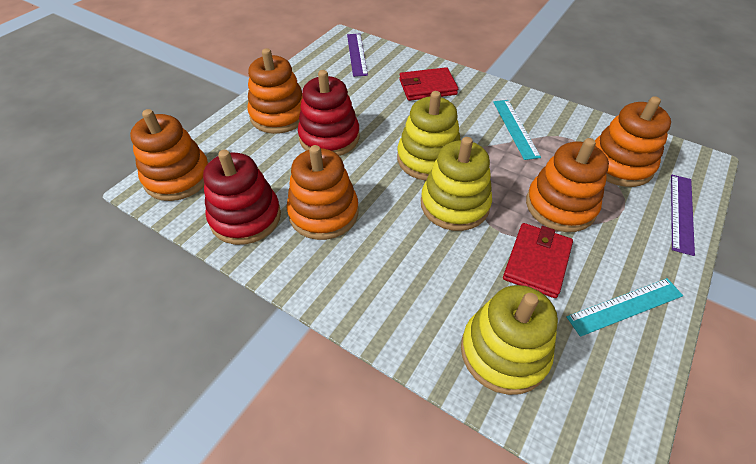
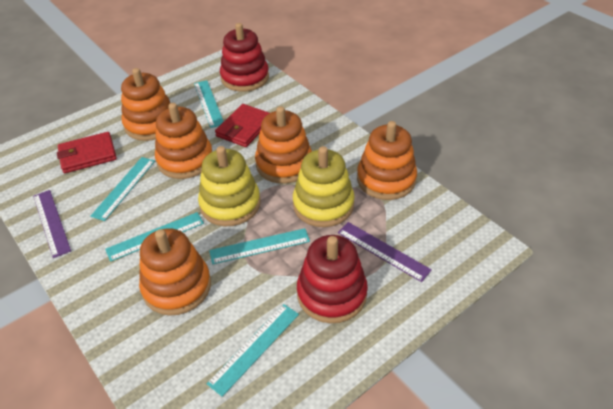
turquoise ruler: [493,100,541,160] [567,278,683,337] = 2 -> [90,157,155,221] [105,212,204,262] [194,80,224,128] [207,304,299,397] [209,228,310,265] = 5
yellow stacking toy: [397,91,461,181] [421,137,492,231] [461,285,558,395] = 3 -> [198,146,261,226] [293,146,355,227] = 2

